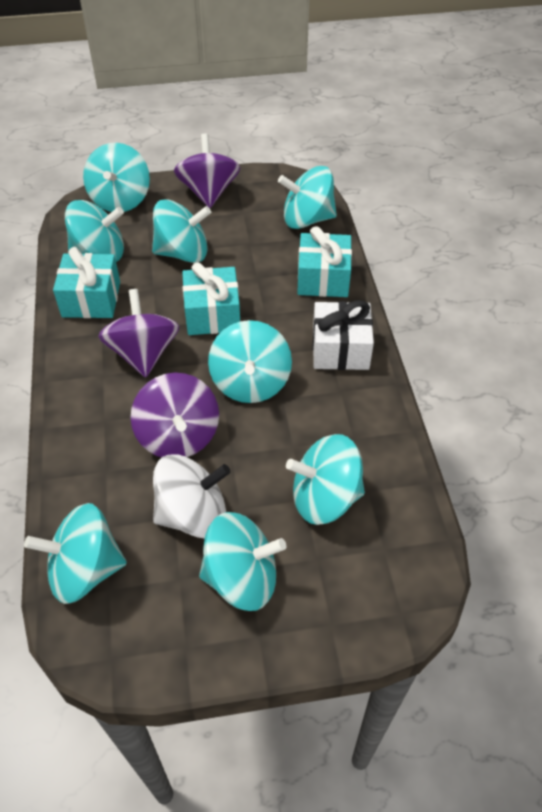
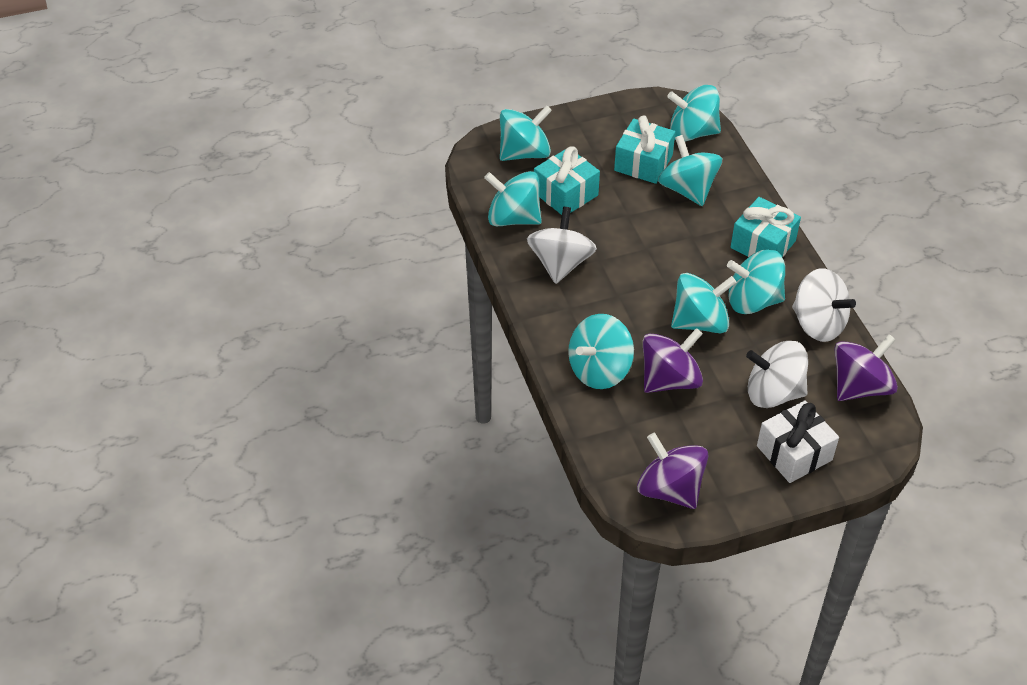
turquoise spinning top: [24,503,127,604] [65,200,124,262] [83,143,150,212] [152,199,211,263] [199,512,286,611] [208,320,292,403] [278,166,337,229] [286,434,365,525] = 8 -> [484,171,542,226] [500,105,552,161] [568,314,634,389] [658,135,722,206] [667,85,721,141] [671,273,737,333] [727,249,785,314] = 7
white spinning top: [153,454,231,538] = 1 -> [527,207,597,284] [746,341,808,408] [792,268,856,342] = 3

